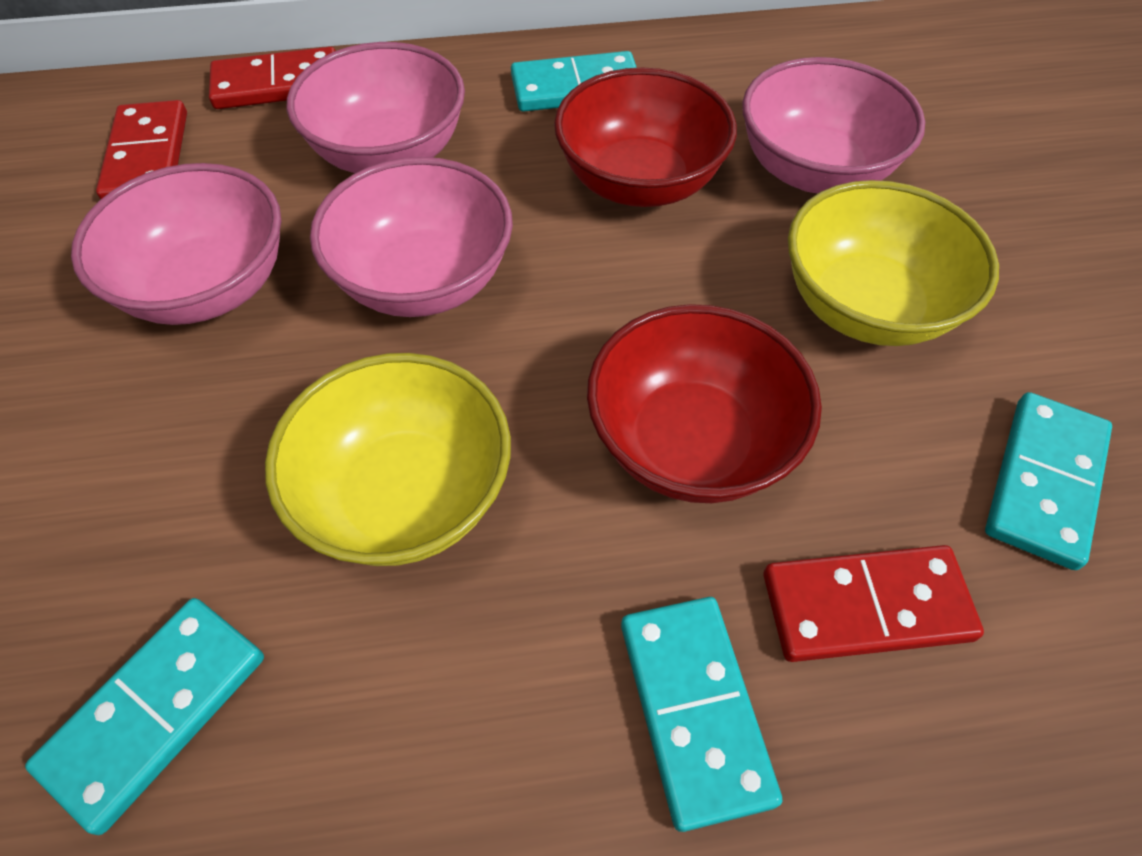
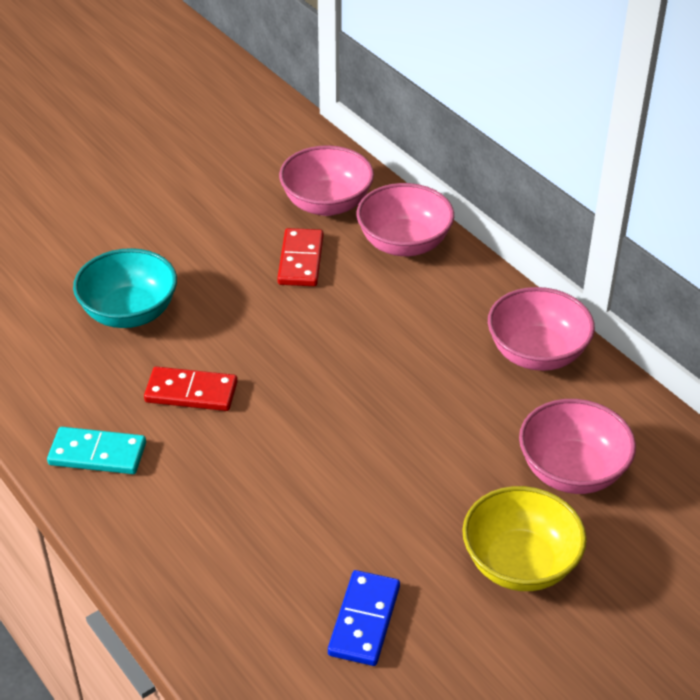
blue domino: none = 0 -> [328,570,400,666] = 1
red bowl: [554,67,737,207] [587,304,822,503] = 2 -> none = 0
red domino: [96,100,187,200] [209,47,336,109] [764,545,984,662] = 3 -> [144,366,237,411] [277,228,323,286] = 2
turquoise bowl: none = 0 -> [73,248,177,328] = 1
turquoise domino: [25,598,264,835] [511,51,637,112] [621,597,782,832] [985,392,1112,570] = 4 -> [47,427,146,474] = 1
yellow bowl: [265,353,511,566] [788,180,999,346] = 2 -> [462,486,587,591] = 1

